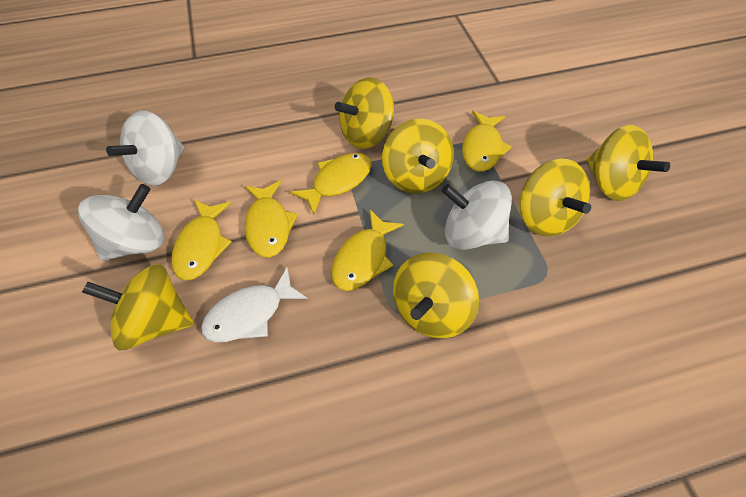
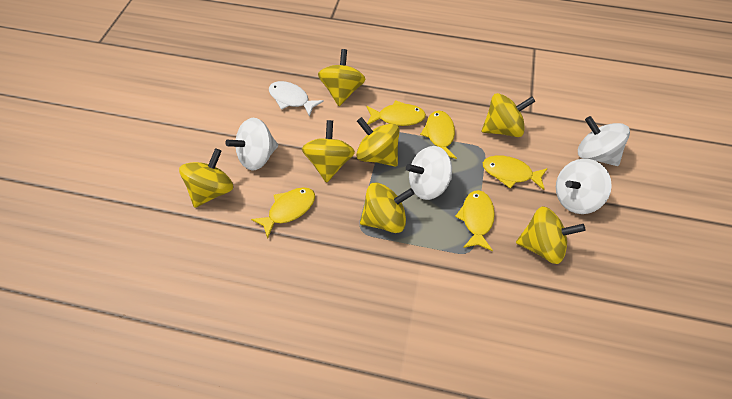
white spinning top: [78,184,164,261] [106,111,184,186] [442,180,512,250] = 3 -> [225,118,278,171] [406,146,452,200] [556,159,612,214] [578,116,630,166] = 4
yellow spinning top: [82,264,194,350] [335,77,394,149] [382,119,454,194] [393,252,479,338] [520,158,591,236] [586,125,670,201] = 6 -> [179,148,233,208] [302,120,355,183] [318,49,365,106] [356,117,400,167] [360,183,414,233] [482,93,536,137] [516,206,586,264] = 7

